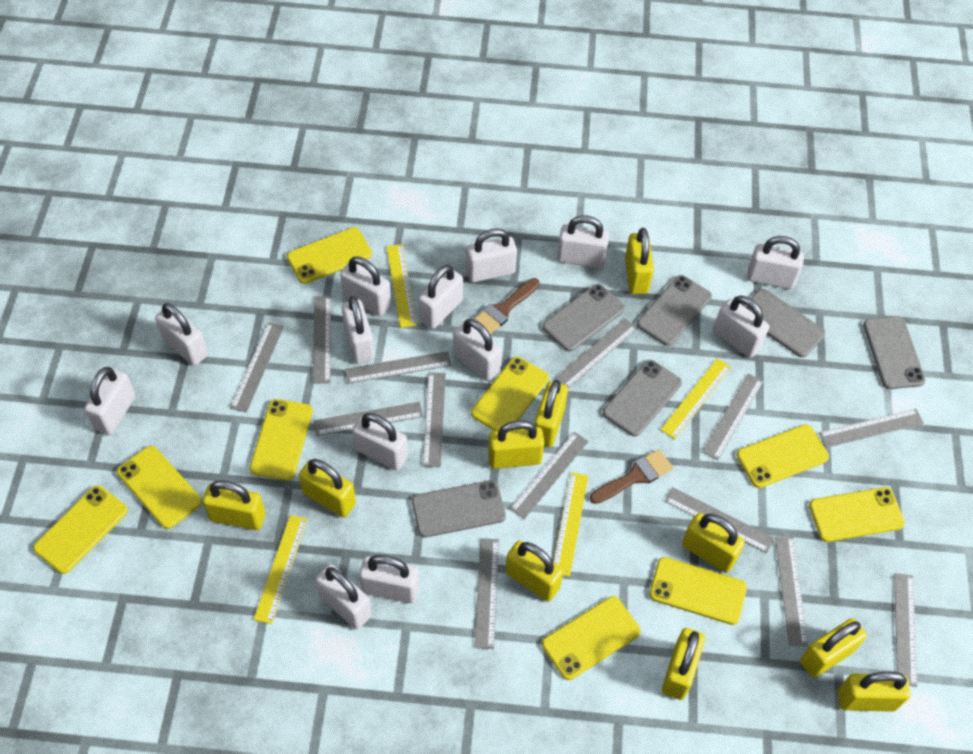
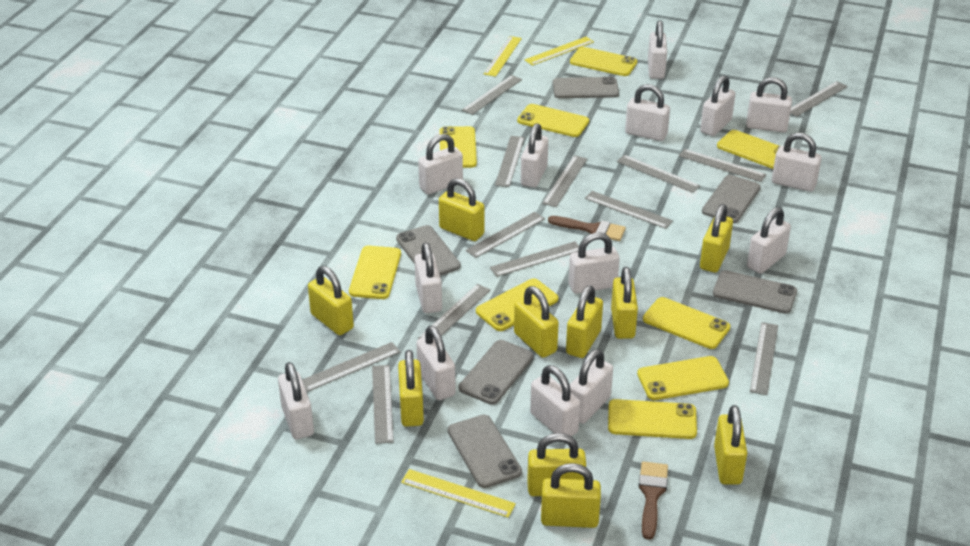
white padlock: [85,367,135,435] [155,303,208,366] [316,565,372,629] [340,257,391,316] [342,296,374,364] [352,413,408,470] [359,555,419,603] [418,265,463,329] [453,319,502,381] [466,228,517,282] [557,215,609,268] [713,296,769,358] [747,236,804,289] = 13 -> [278,362,314,439] [414,242,442,313] [417,326,456,400] [418,134,463,195] [521,123,548,188] [530,365,580,436] [569,233,620,294] [570,349,613,424] [625,84,670,141] [648,20,667,79] [700,76,736,136] [746,77,792,132] [747,207,791,274] [772,133,822,192] = 14
yellow ruler: [253,515,308,624] [386,244,417,328] [554,472,588,577] [661,358,731,439] = 4 -> [401,469,516,518] [484,36,522,77] [525,37,594,66] = 3

